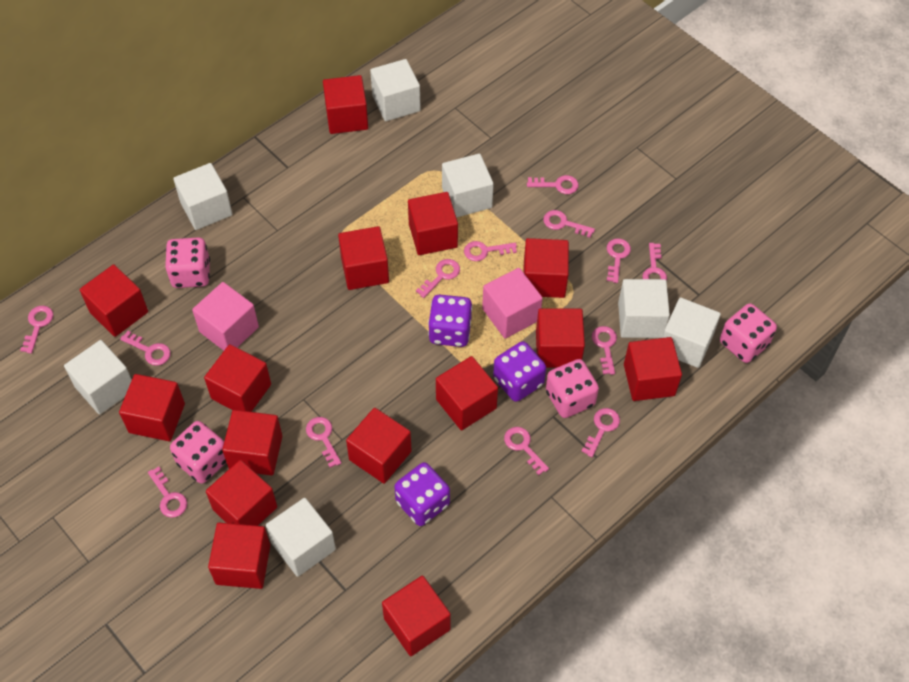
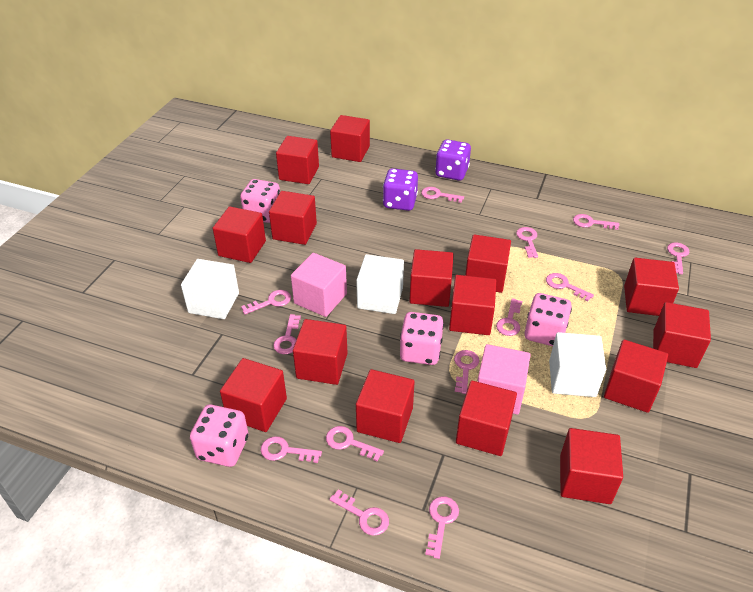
purple dice: [394,462,450,526] [428,295,472,347] [493,341,546,402] = 3 -> [383,168,418,211] [435,139,471,180] = 2
white cube: [64,340,132,415] [173,163,232,230] [266,498,336,577] [370,59,421,121] [442,154,494,218] [618,279,670,338] [662,297,721,368] = 7 -> [181,259,239,319] [356,254,404,314] [549,332,606,397] = 3

